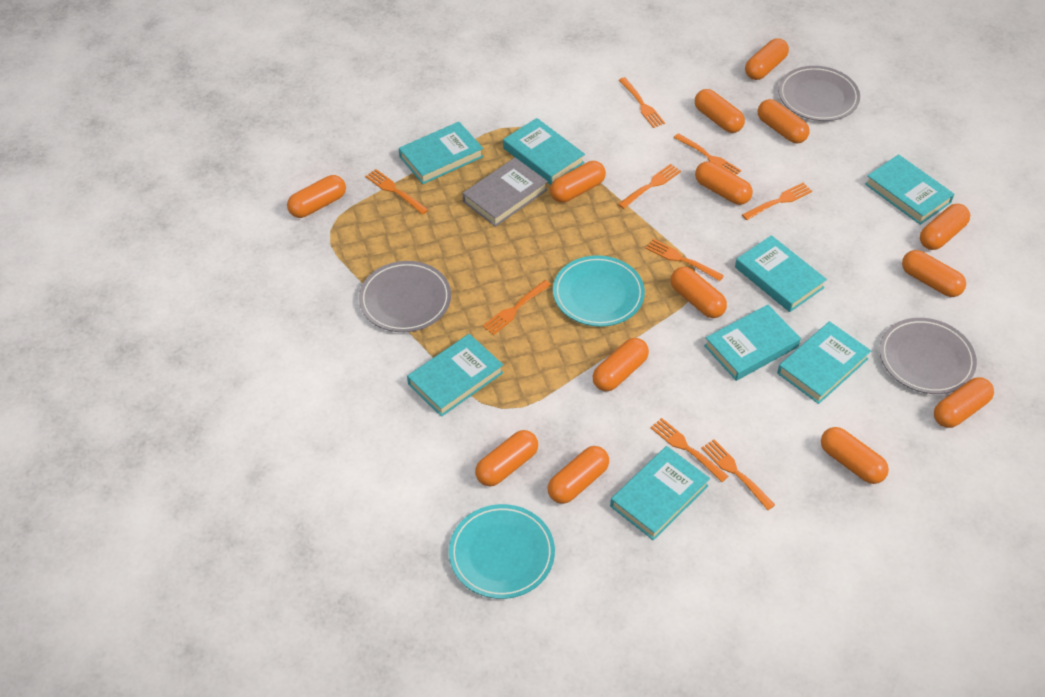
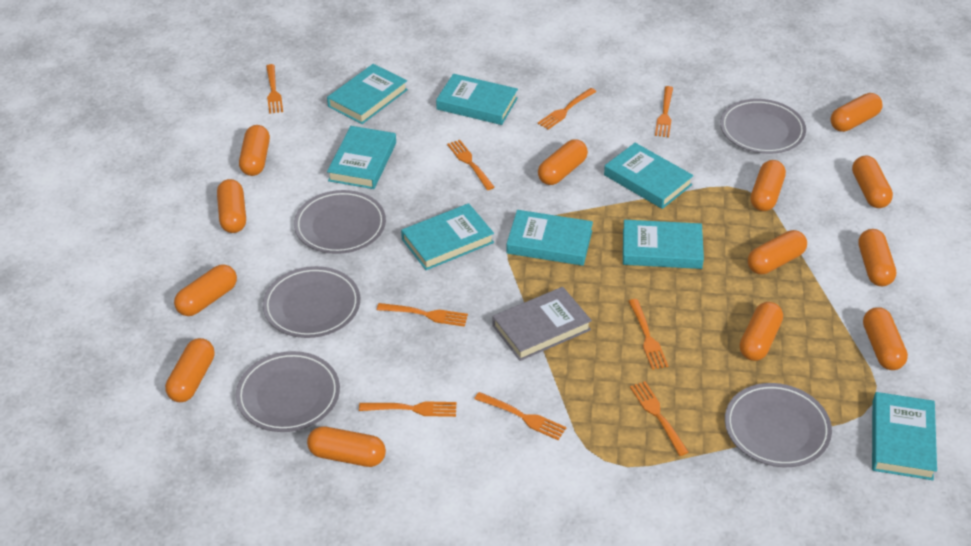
grey plate: [359,261,451,332] [778,66,860,121] [879,318,977,394] = 3 -> [236,351,340,432] [263,266,360,338] [294,190,386,254] [720,99,806,154] [725,383,832,467] = 5
orange capsule: [287,175,346,218] [475,430,538,486] [548,446,609,504] [550,161,606,203] [593,338,649,391] [671,267,727,318] [695,89,745,133] [695,161,753,205] [745,38,789,80] [758,99,809,144] [821,427,889,484] [902,250,966,297] [920,204,970,250] [934,377,994,428] = 14 -> [165,338,215,402] [174,264,237,316] [217,179,246,233] [239,125,270,176] [307,426,386,467] [538,139,588,185] [740,302,783,361] [748,230,807,274] [751,160,786,211] [831,93,883,132] [852,156,893,208] [858,229,896,286] [863,307,908,370] = 13
turquoise plate: [449,504,555,599] [553,255,645,327] = 2 -> none = 0

